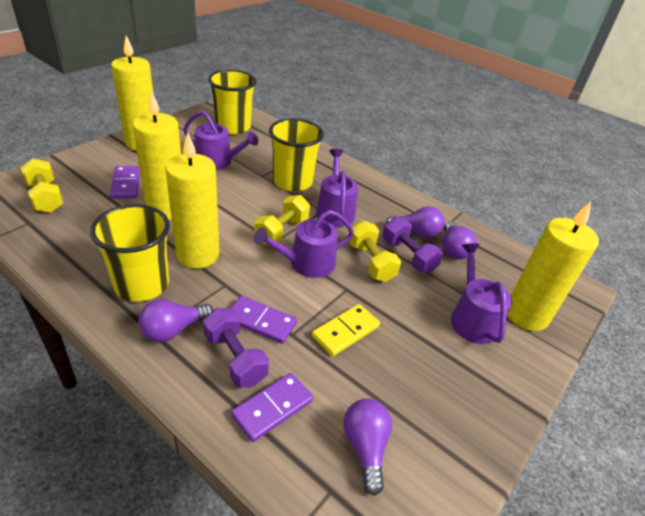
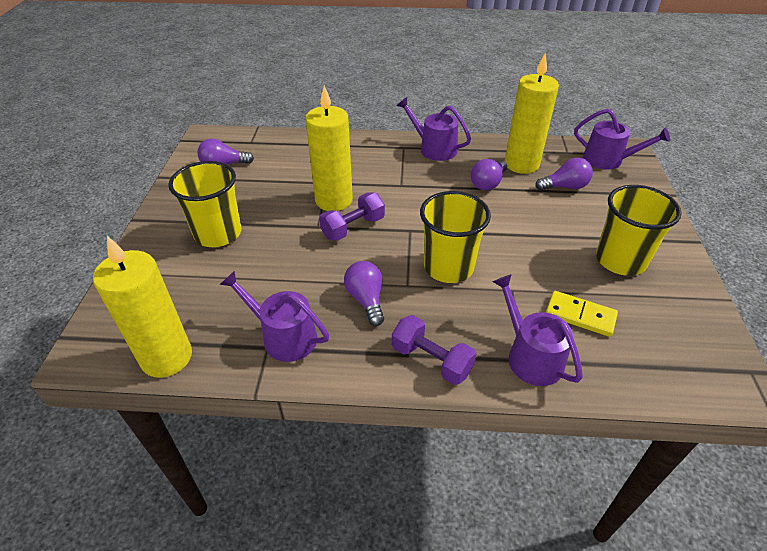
purple domino: [110,166,140,199] [231,296,297,344] [231,373,313,442] = 3 -> none = 0
yellow candle: [111,35,154,151] [133,91,181,220] [166,133,220,269] [507,202,599,331] = 4 -> [93,236,192,378] [306,86,353,211] [505,53,559,174] = 3
yellow dumbbell: [21,158,64,213] [254,195,310,245] [349,221,401,282] = 3 -> none = 0

